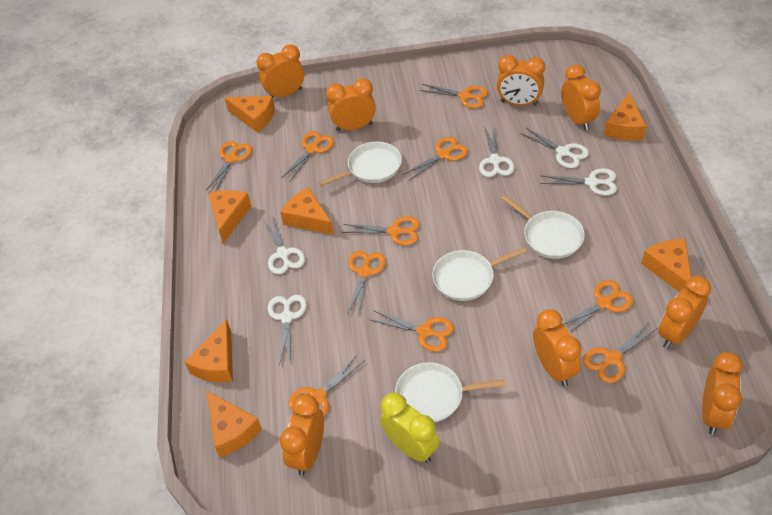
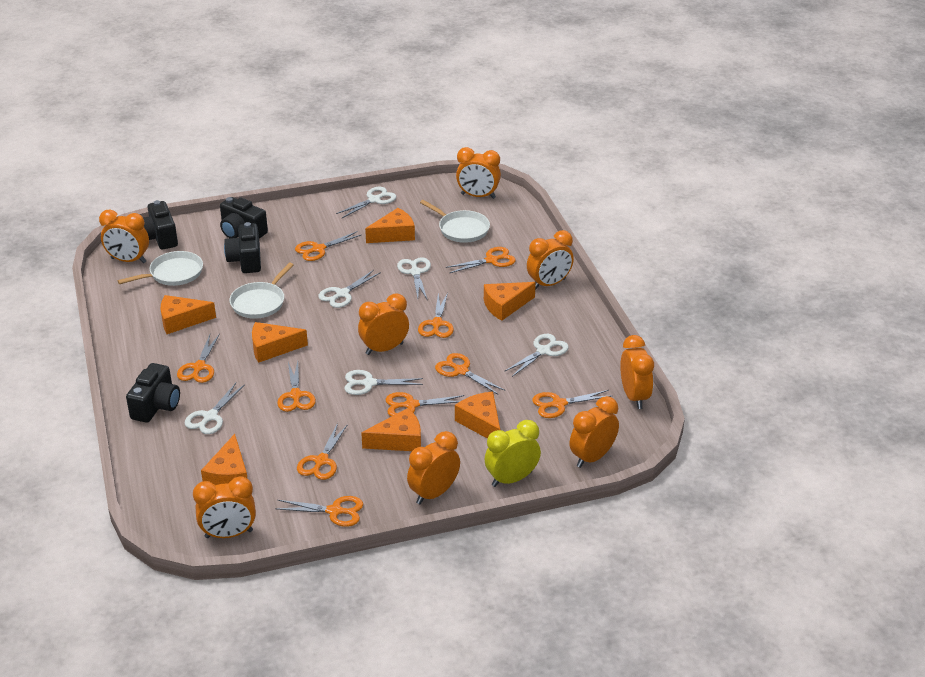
black camera: none = 0 -> [126,363,180,423] [143,200,178,250] [220,197,268,238] [224,222,261,273] = 4
white pan: [319,142,402,186] [395,362,506,422] [432,247,527,301] [501,195,585,259] = 4 -> [117,251,203,286] [229,263,294,319] [420,200,490,243] = 3
white scissors: [263,216,305,274] [268,295,307,366] [479,128,514,177] [520,127,589,168] [540,168,617,195] = 5 -> [185,383,245,434] [318,270,381,308] [336,187,396,218] [344,370,423,395] [397,257,431,299] [505,334,569,377] = 6

